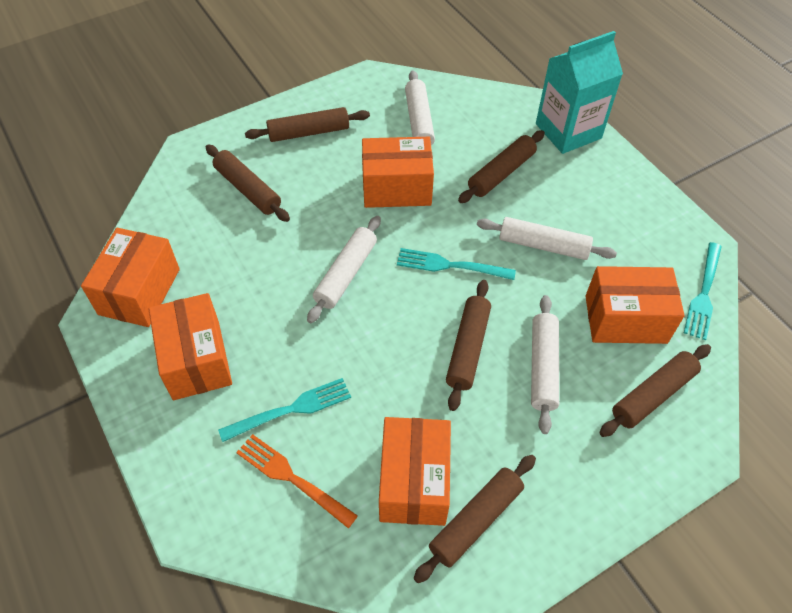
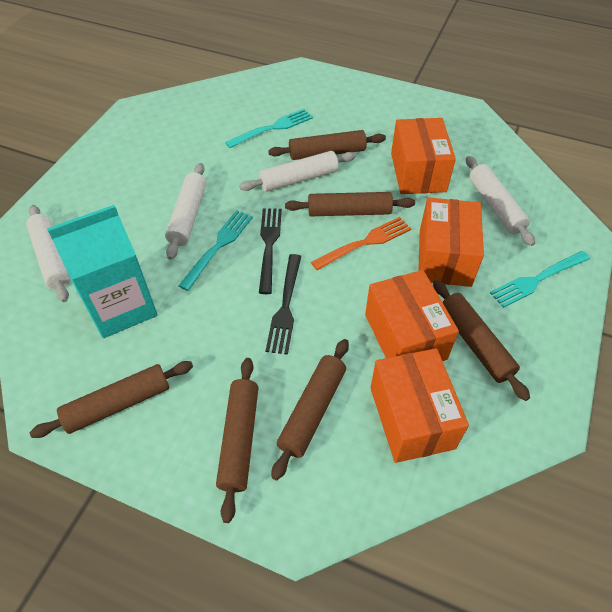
black fork: none = 0 -> [259,208,282,294] [266,254,302,355] = 2
orange box: [81,228,180,327] [149,293,232,400] [362,137,434,208] [379,417,451,526] [585,266,685,344] = 5 -> [365,270,459,361] [370,348,469,463] [391,118,456,194] [418,198,484,287] = 4

